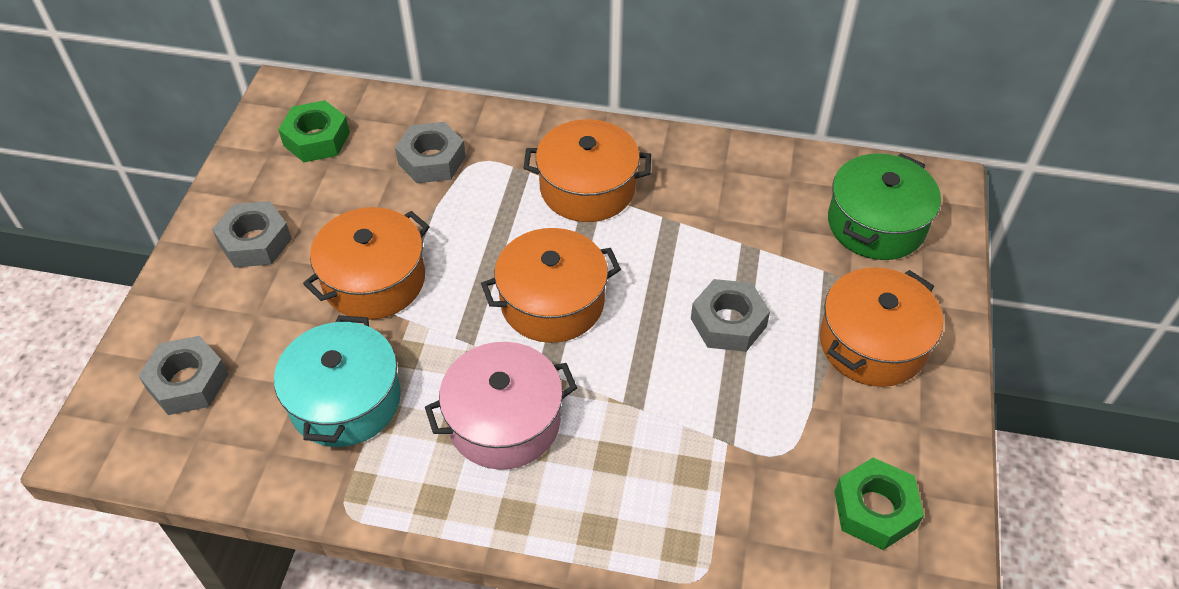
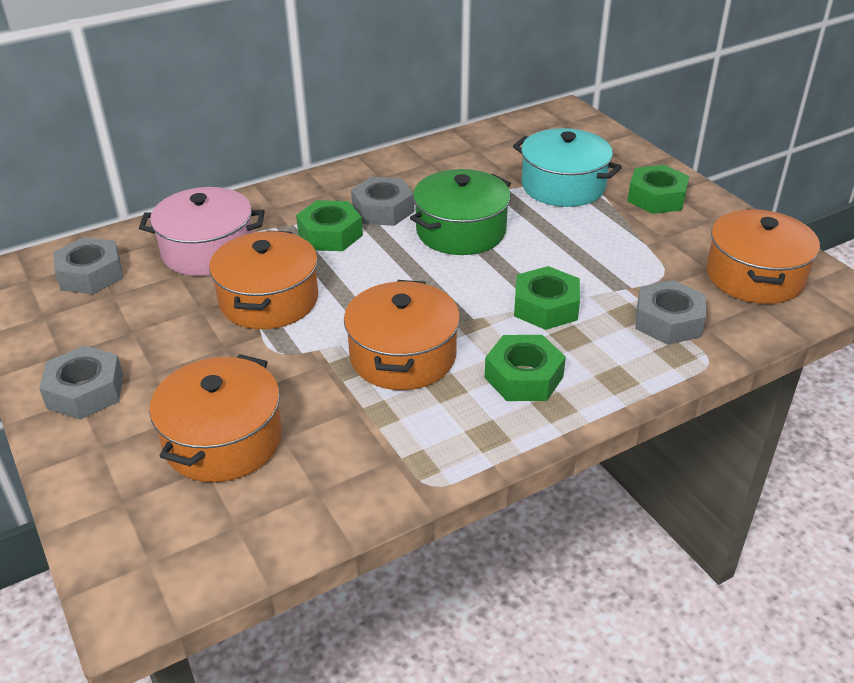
green nut: [278,100,350,162] [834,458,924,550] = 2 -> [296,200,363,251] [485,335,566,401] [514,266,580,330] [627,165,689,214] = 4

